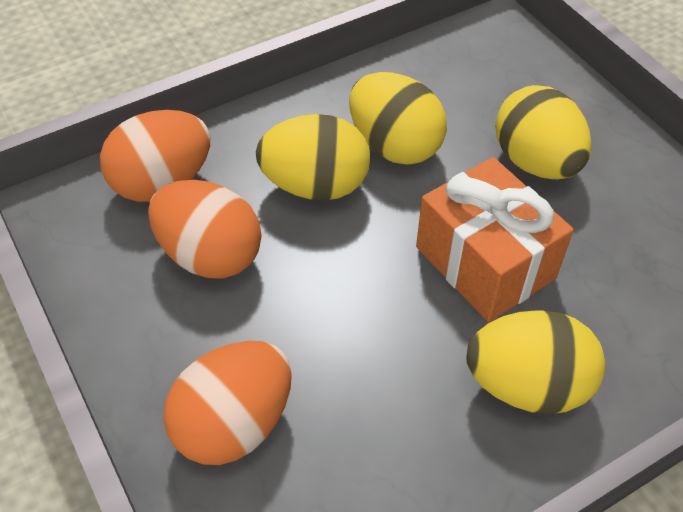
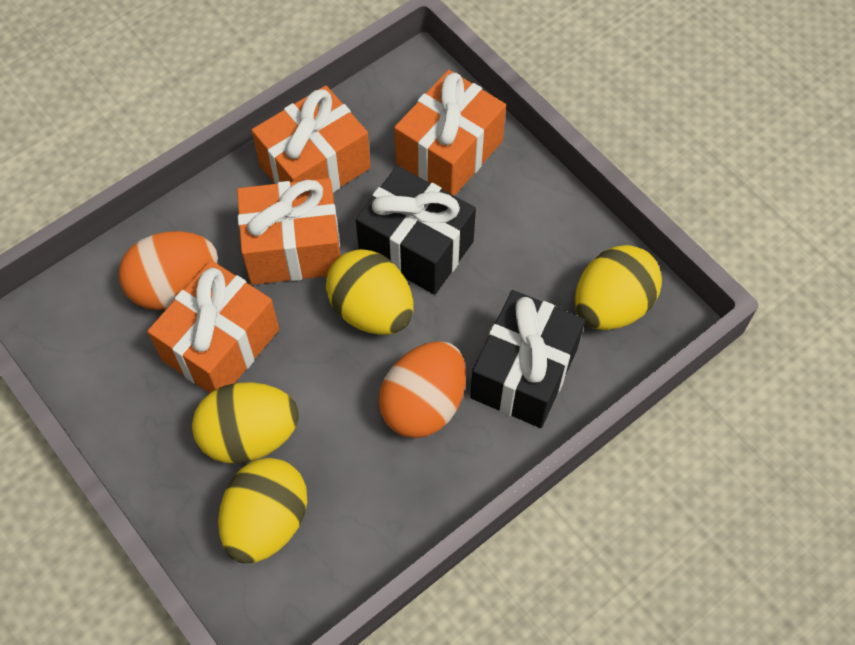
black gift: none = 0 -> [356,166,476,295] [470,290,585,428] = 2
orange egg: [100,110,211,202] [148,180,261,279] [163,341,292,465] = 3 -> [119,231,218,310] [378,341,466,438] = 2
orange gift: [416,157,574,322] = 1 -> [148,260,279,393] [237,178,340,285] [252,86,371,192] [394,70,506,196] = 4

